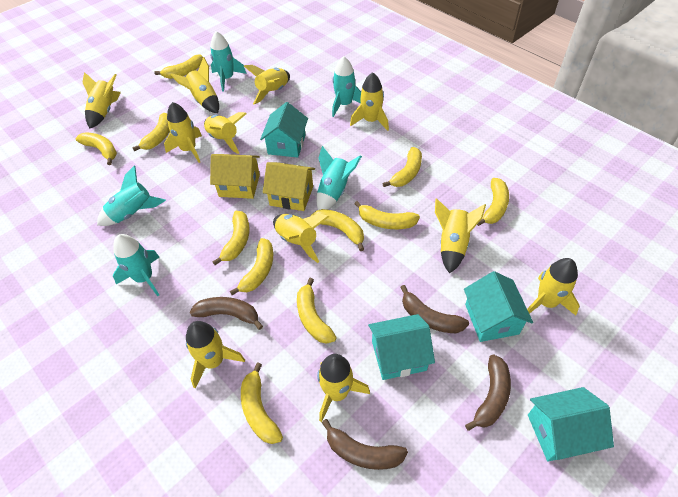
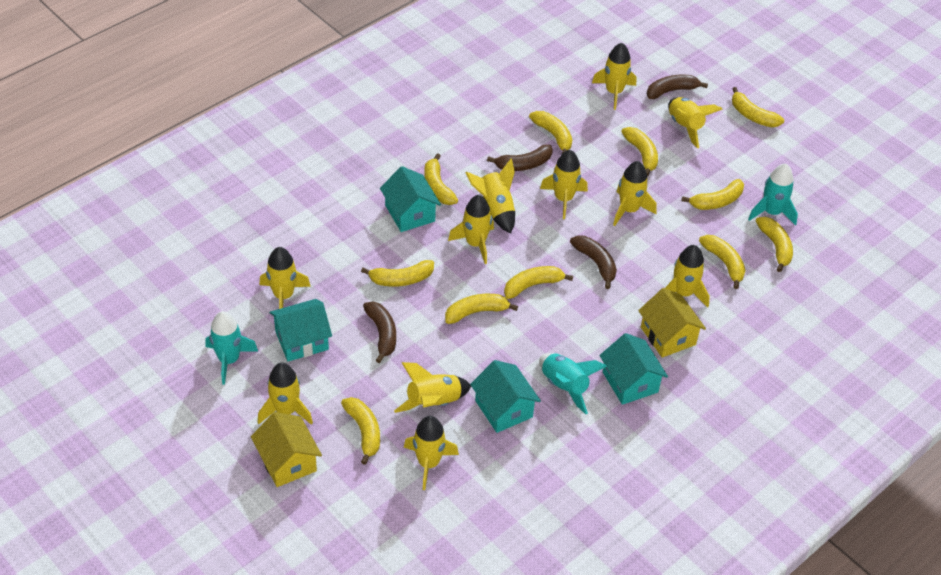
turquoise rocket: [97,166,166,226] [113,234,159,296] [210,31,247,91] [317,146,362,210] [332,56,361,117] = 5 -> [206,311,258,385] [539,353,607,414] [748,164,798,226] = 3

